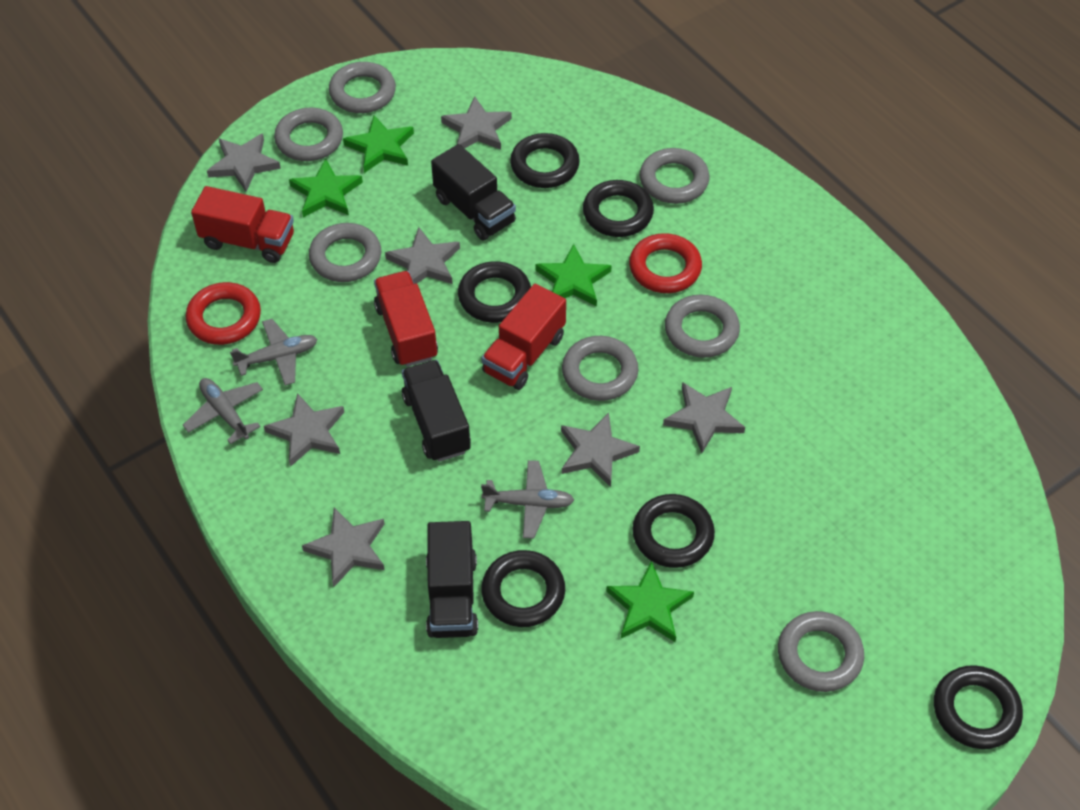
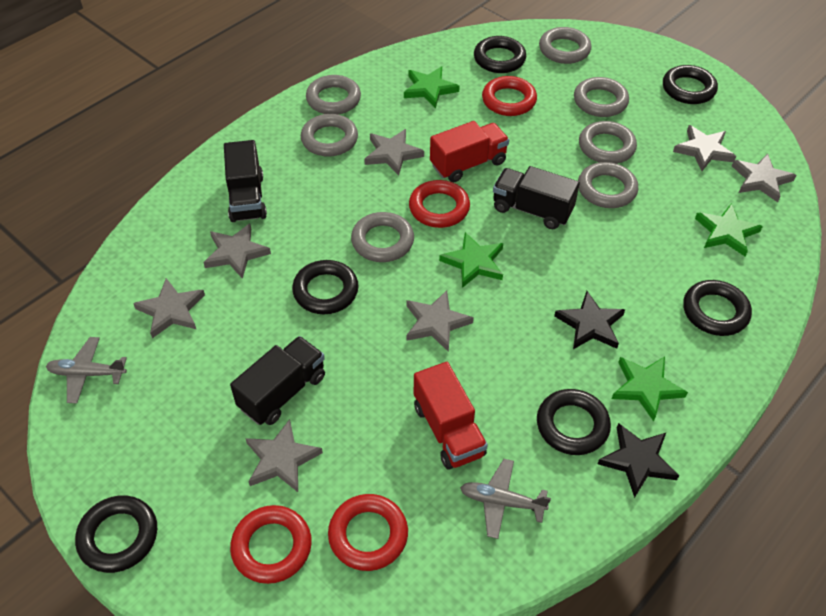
black star: none = 0 -> [554,291,625,349] [598,423,679,498] = 2
grey plane: [183,378,263,444] [230,319,317,386] [481,460,574,539] = 3 -> [46,337,127,404] [460,459,551,539] = 2
red ring: [186,282,261,345] [629,233,702,293] = 2 -> [230,505,312,584] [328,494,408,571] [409,180,470,228] [482,76,537,116] = 4
red truck: [191,186,294,263] [374,271,438,367] [482,284,566,390] = 3 -> [414,362,488,470] [430,121,509,182] = 2

